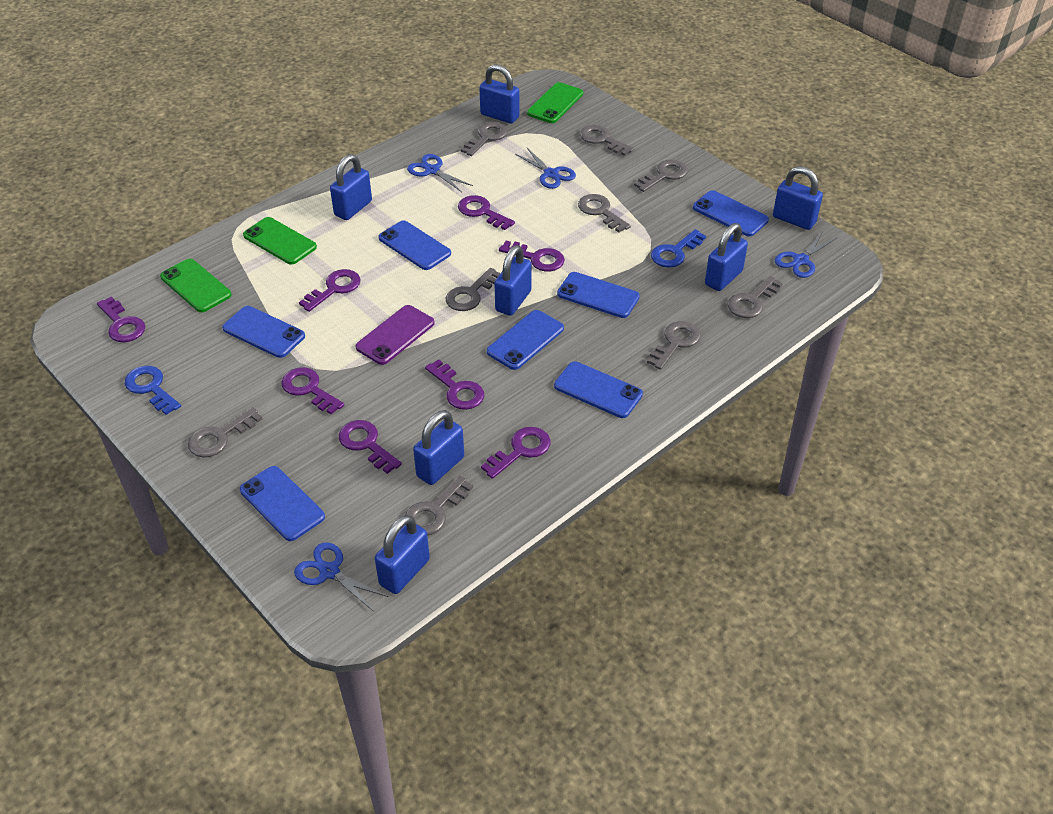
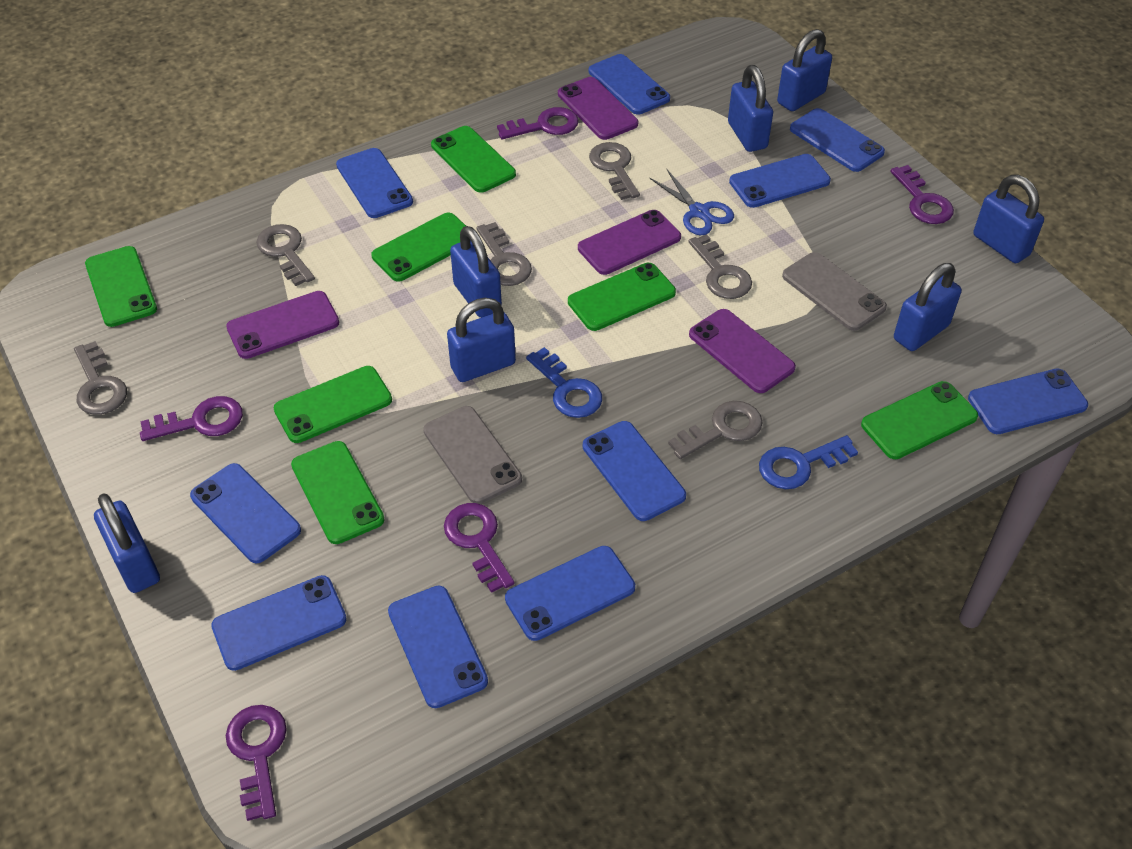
blue phone: [222,306,305,358] [240,466,325,541] [378,220,451,270] [487,310,564,370] [554,362,643,418] [557,272,640,318] [693,190,769,236] = 7 -> [190,463,301,563] [211,575,347,671] [336,148,413,218] [388,586,488,708] [505,546,635,641] [583,421,686,521] [589,54,670,114] [729,154,831,208] [790,108,885,172] [968,369,1088,434] = 10
blue scissors: [294,542,388,611] [407,154,473,192] [515,148,576,189] [775,231,836,278] = 4 -> [649,169,734,235] = 1
green phone: [160,259,232,312] [243,217,317,264] [527,82,583,123] = 3 -> [85,246,157,327] [274,366,392,443] [291,441,385,544] [371,213,466,282] [431,126,516,193] [568,263,676,331] [861,381,978,459] = 7
grey key: [188,407,262,457] [405,476,473,535] [446,268,500,311] [461,122,508,156] [578,194,631,232] [580,125,634,156] [634,159,688,192] [647,321,701,370] [727,276,783,318] = 9 -> [74,341,127,415] [256,224,315,286] [477,222,532,286] [589,142,640,200] [668,401,763,459] [689,234,752,299] = 6
grey phone: none = 0 -> [423,406,522,504] [782,252,887,331] = 2
purple key: [97,296,145,342] [281,367,344,415] [299,269,360,312] [339,420,402,474] [425,359,484,410] [458,195,515,230] [481,427,551,479] [499,241,565,271] = 8 -> [140,396,243,441] [226,705,287,821] [444,503,515,593] [497,107,579,140] [890,165,954,224] = 5
purple phone: [356,305,435,365] = 1 -> [226,291,339,359] [558,77,638,140] [578,210,681,275] [689,309,796,393] = 4

